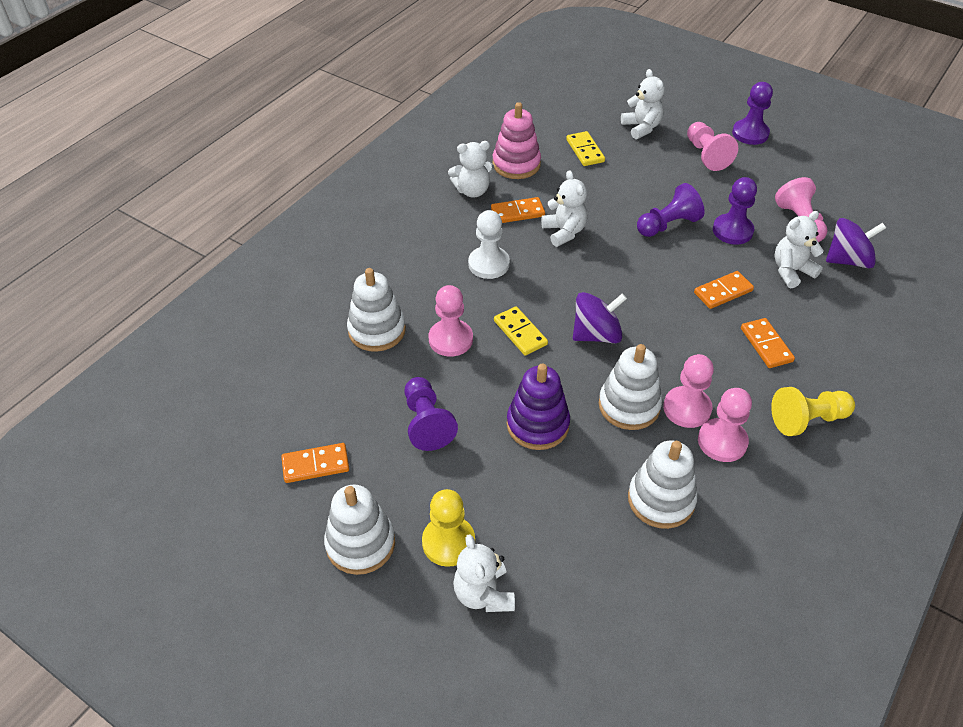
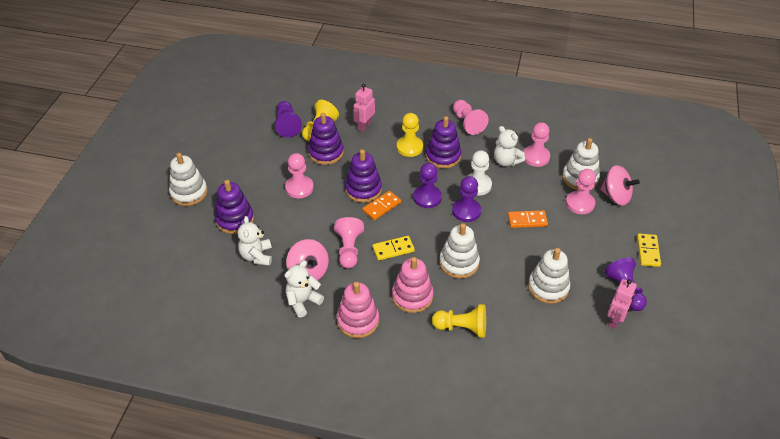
orange domino: [281,443,349,483] [491,197,545,223] [694,271,754,309] [741,318,795,368] = 4 -> [362,191,401,220] [508,210,548,228] = 2
pink robot: none = 0 -> [353,84,375,132] [607,279,637,329] = 2
pink spinning top: none = 0 -> [286,239,329,280] [600,165,640,205] = 2
pink stacking toy: [492,102,541,179] = 1 -> [337,282,379,338] [392,257,434,313] = 2
purple spinning top: [573,292,627,343] [826,218,886,268] = 2 -> none = 0
purple stacking toy: [507,363,570,450] = 1 -> [215,180,254,234] [308,113,344,165] [345,149,382,203] [426,116,461,169] = 4
white teddy bear: [448,141,495,198] [453,534,515,612] [541,170,587,247] [621,69,665,139] [774,211,824,288] = 5 -> [238,216,272,266] [285,260,324,317] [494,126,525,166] = 3
yellow pawn: [422,489,475,567] [771,387,855,436] = 2 -> [302,100,339,141] [397,113,423,157] [432,304,486,338] = 3

